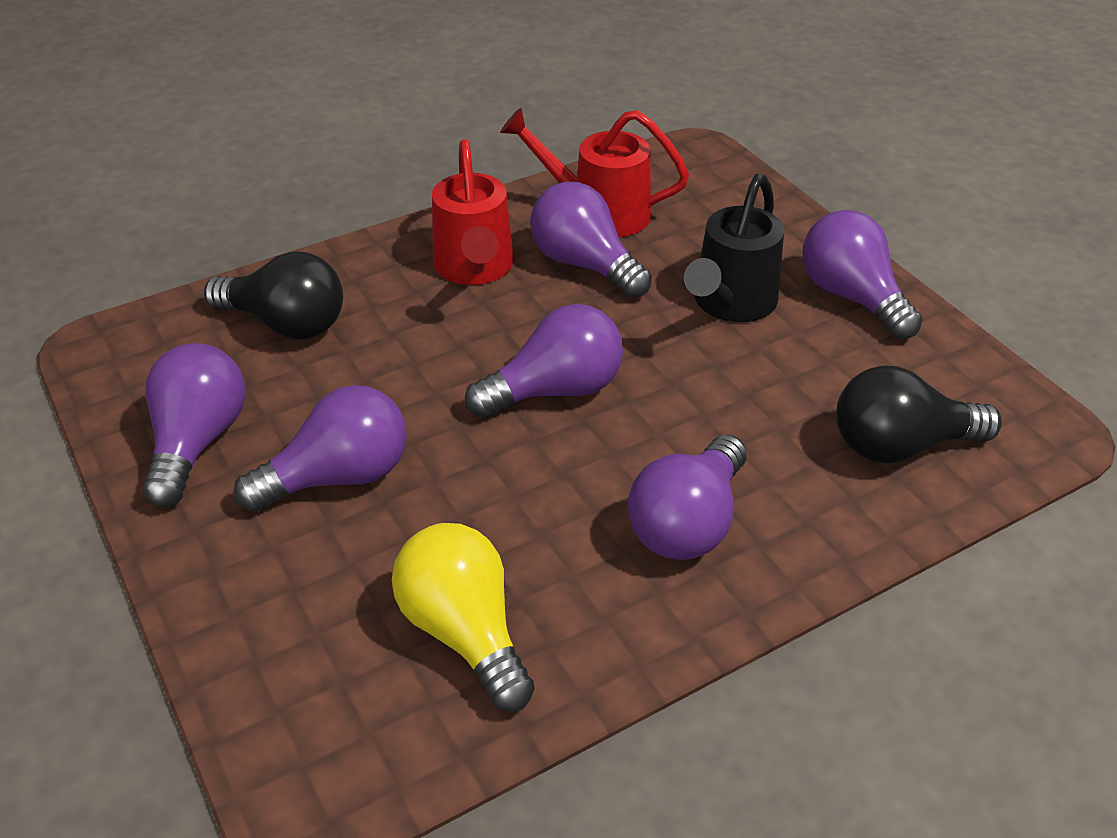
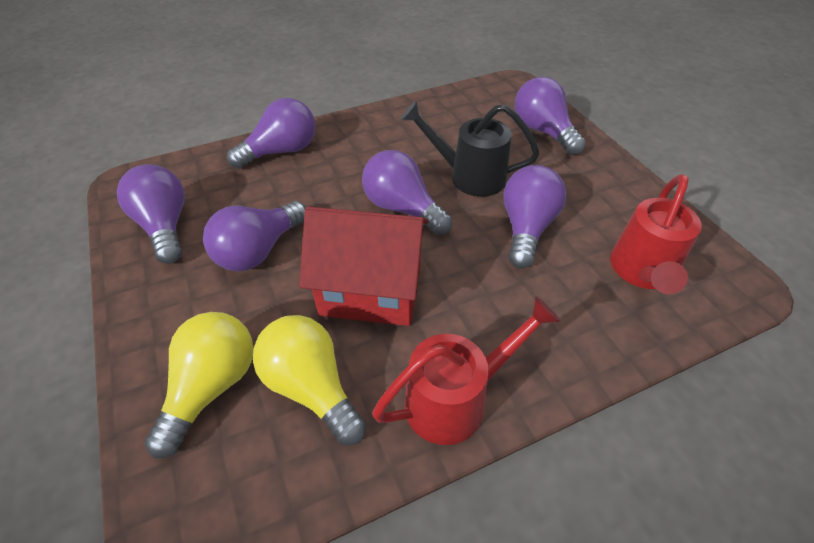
black light bulb: [204,252,343,339] [836,366,1002,463] = 2 -> none = 0
red house: none = 0 -> [299,206,429,326] = 1
yellow light bulb: [392,523,535,712] = 1 -> [145,312,254,459] [253,315,366,445] = 2

